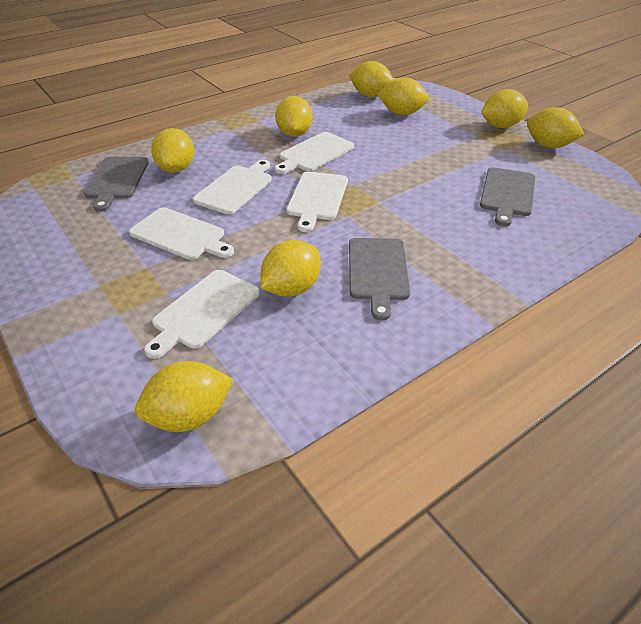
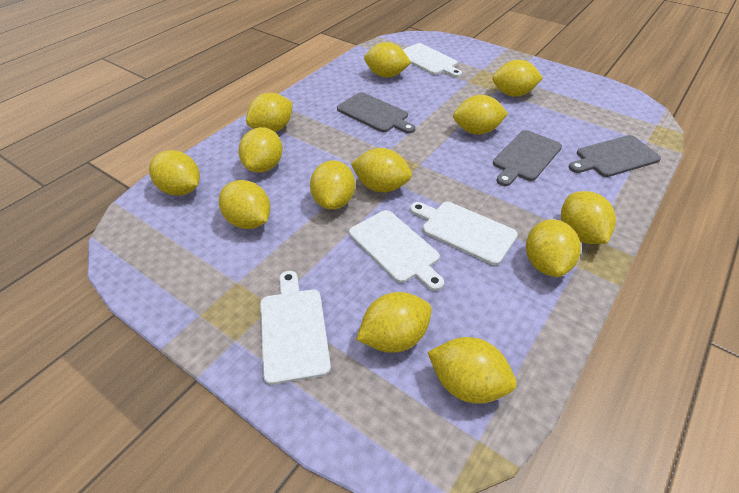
white cutting board: [129,207,234,260] [144,270,260,359] [193,160,272,214] [275,132,354,174] [286,172,348,232] = 5 -> [260,271,331,385] [349,210,444,291] [403,43,462,77] [410,202,518,265] = 4
yellow lemon: [135,361,233,432] [151,128,194,173] [260,240,321,297] [275,96,313,137] [349,61,394,97] [378,77,429,115] [481,89,528,128] [527,107,584,148] = 8 -> [149,150,200,196] [219,180,270,229] [239,127,283,173] [246,93,293,132] [310,160,355,210] [351,148,412,192] [356,292,432,353] [364,42,411,78] [427,337,517,404] [453,95,508,135] [492,60,543,97] [526,219,581,277] [561,191,616,244] = 13

